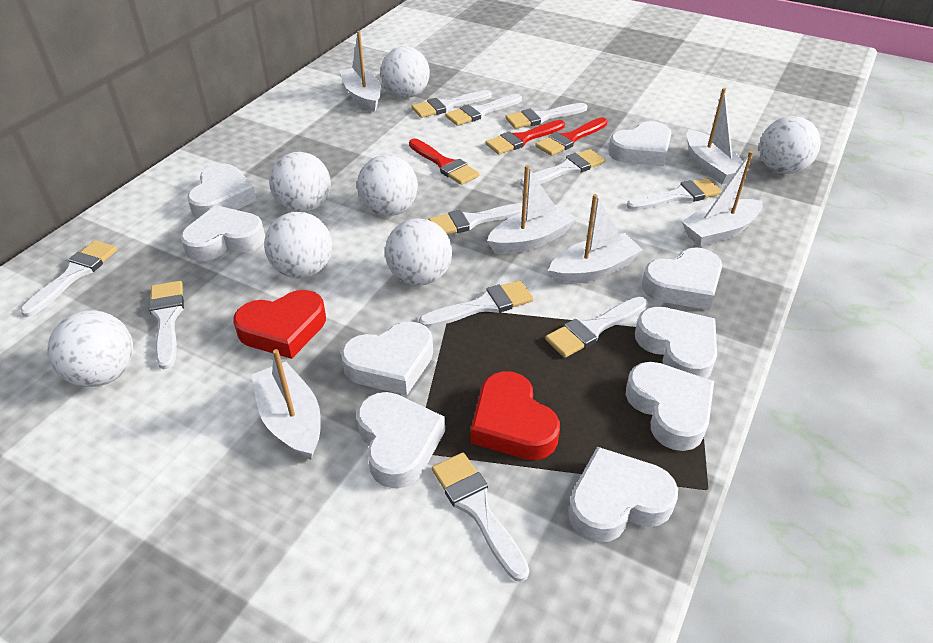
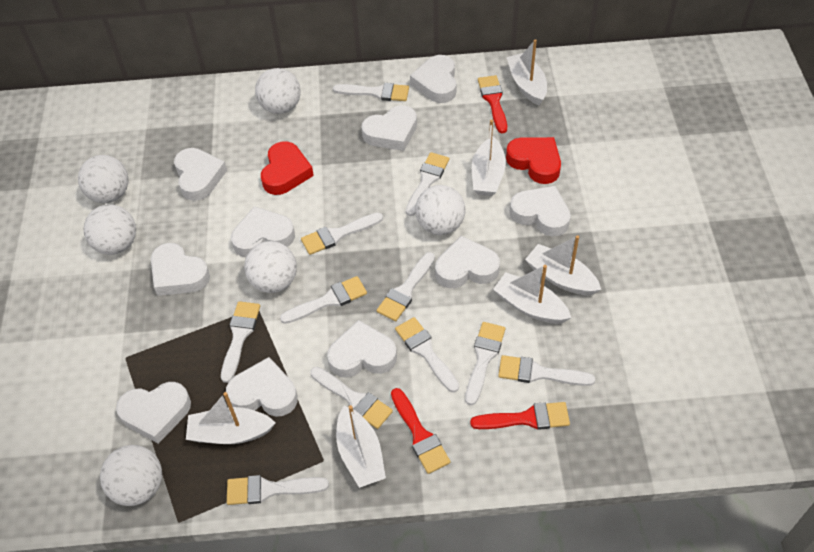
white ball: [47,310,133,387] [264,212,332,278] [269,152,331,212] [357,155,418,216] [381,46,430,98] [385,218,452,286] [759,116,821,174] = 7 -> [78,155,129,203] [84,204,136,255] [100,445,162,506] [244,241,297,293] [255,68,301,114] [415,185,466,235] = 6
white heart: [181,205,265,261] [187,163,257,218] [341,321,433,395] [357,392,445,488] [568,447,678,543] [608,121,671,166] [626,362,714,451] [635,307,717,379] [642,247,722,310] = 9 -> [116,382,191,444] [151,243,210,296] [174,148,227,201] [226,357,298,417] [231,206,295,257] [327,320,397,378] [361,105,417,151] [410,55,456,103] [435,236,500,288] [510,186,571,236] = 10

